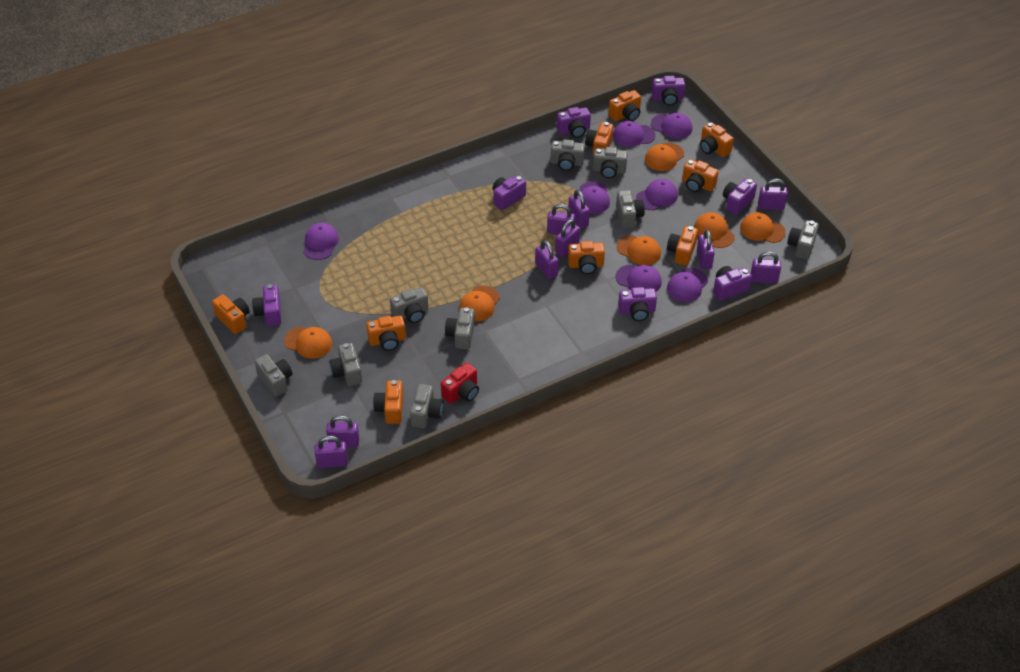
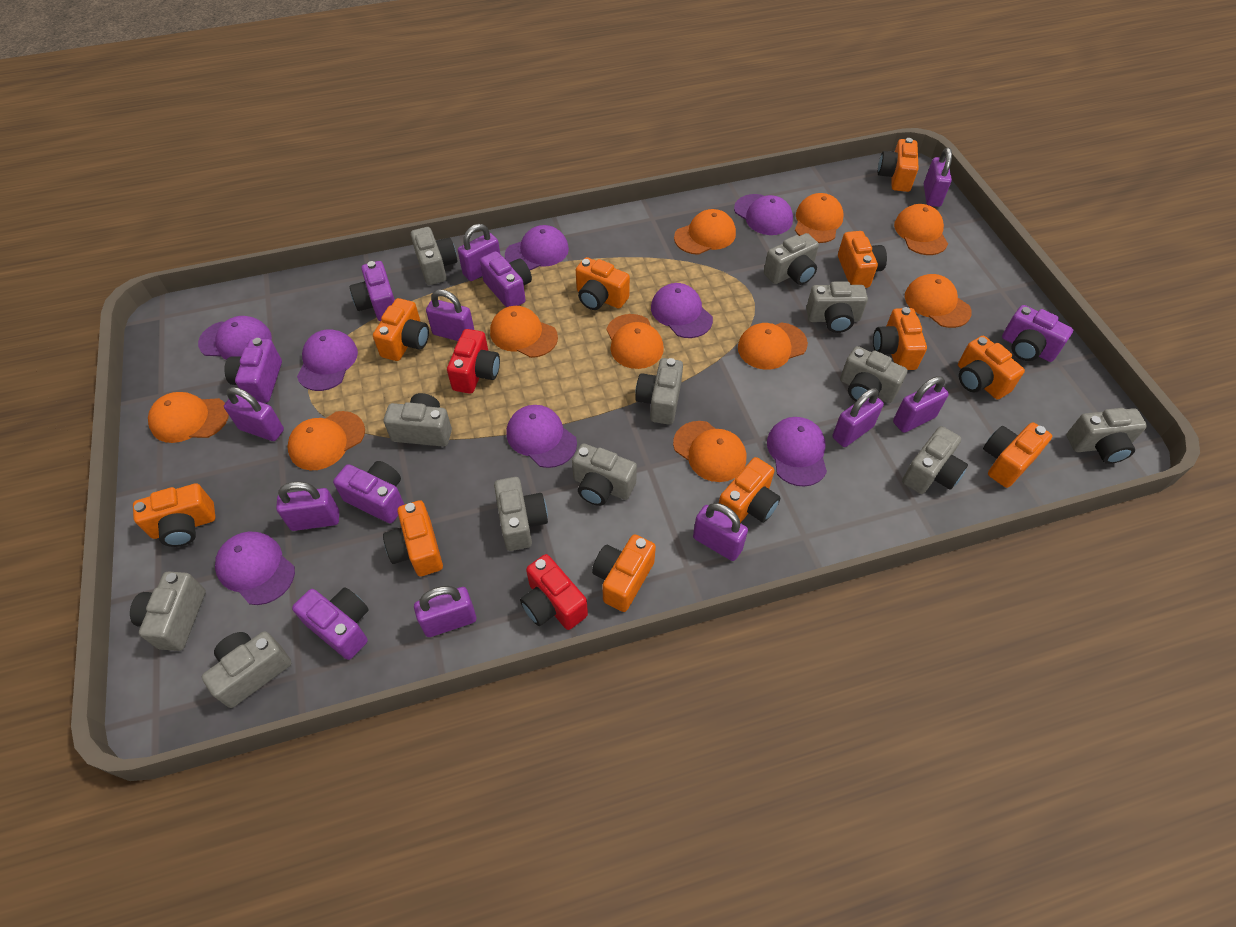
grey camera: [255,354,292,397] [329,343,362,386] [390,287,428,323] [410,384,443,428] [445,307,475,349] [550,139,585,171] [593,147,628,178] [616,190,645,228] [787,220,819,260] = 9 -> [130,571,206,651] [202,631,291,708] [384,393,452,447] [411,227,457,285] [494,477,548,551] [572,443,637,506] [635,358,683,425] [764,233,819,285] [806,282,868,333] [840,346,907,403] [902,426,968,494] [1066,408,1147,464] = 12
orange camera: [212,294,250,334] [366,315,406,351] [373,380,403,424] [568,241,605,274] [585,122,614,156] [608,90,641,121] [667,226,698,266] [682,159,719,192] [700,122,734,157] = 9 -> [133,483,216,547] [373,298,429,361] [383,500,443,576] [576,257,630,310] [592,534,656,612] [719,457,780,523] [838,231,887,288] [873,307,927,370] [878,138,918,192] [958,336,1025,399] [983,422,1052,488] = 11
orange cap: [284,326,332,359] [459,286,500,322] [616,235,661,265] [645,143,684,171] [694,212,735,248] [740,212,786,243] = 6 -> [148,392,229,443] [287,411,365,470] [490,306,558,358] [606,314,664,369] [673,421,746,482] [674,209,736,255] [738,323,808,370] [795,193,844,243] [894,204,948,255] [905,274,972,328] = 10
purple camera: [252,284,281,326] [492,175,526,210] [557,107,591,138] [618,287,657,321] [652,76,685,106] [713,266,752,301] [723,178,757,215] = 7 -> [224,338,282,403] [292,587,369,660] [333,461,404,523] [350,261,395,321] [480,251,532,307] [1002,305,1073,362] = 6
purple cap: [303,223,339,260] [580,181,610,214] [613,121,655,147] [616,265,662,292] [636,179,678,210] [651,113,692,139] [667,268,708,302] = 7 -> [198,316,272,360] [215,531,295,605] [297,329,358,391] [505,225,569,270] [506,405,577,468] [651,283,713,338] [734,194,793,235] [767,417,827,487] = 8
red camera: [441,363,479,404] = 1 -> [447,329,500,394] [520,554,588,630] = 2

